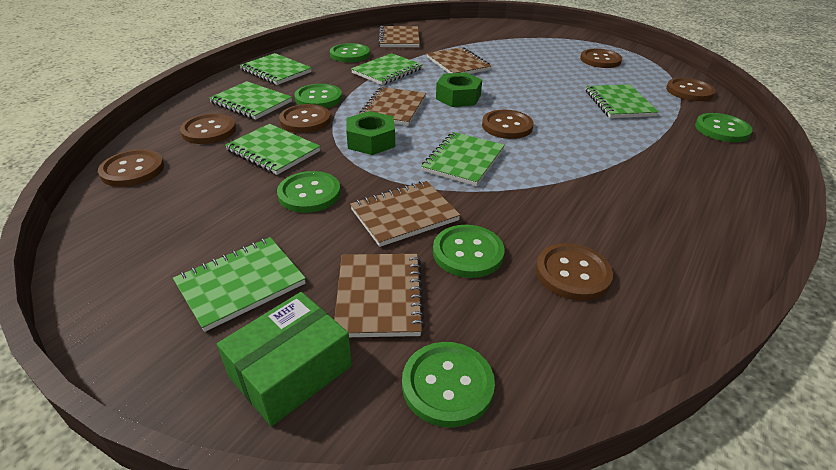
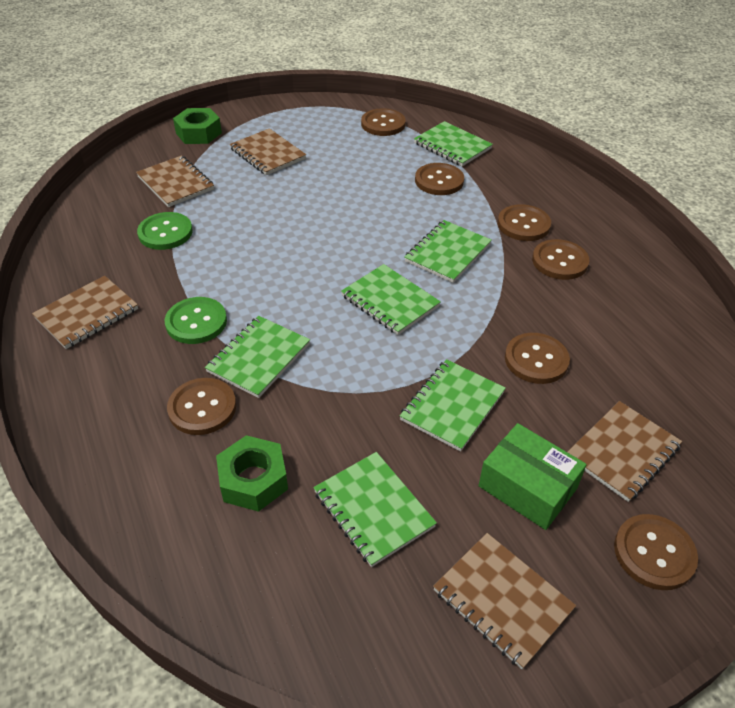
green button: [277,171,341,213] [294,84,342,108] [330,43,370,62] [402,342,495,428] [433,225,504,278] [695,113,753,142] = 6 -> [137,212,193,250] [165,297,227,344] = 2
green notebook: [173,237,306,332] [209,81,292,120] [225,124,320,175] [239,53,312,85] [351,53,423,85] [421,132,505,186] [586,84,659,118] = 7 -> [205,316,310,398] [313,452,437,567] [341,264,441,335] [400,359,506,452] [404,220,492,283] [414,121,493,166] = 6

